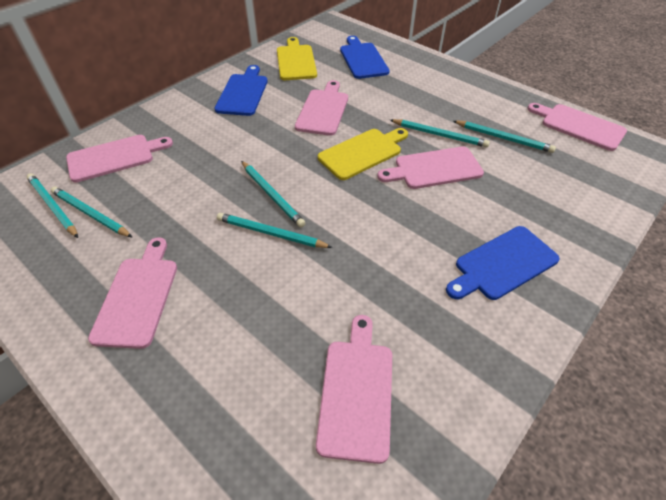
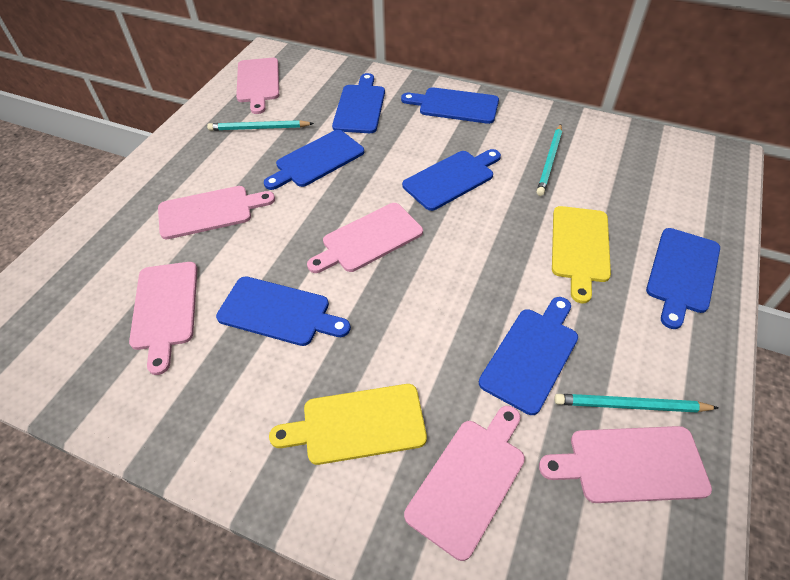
blue cutting board: [214,65,268,116] [340,36,390,79] [446,226,560,300] = 3 -> [216,276,351,346] [264,130,364,190] [332,73,385,133] [401,87,499,124] [402,149,501,211] [479,297,578,415] [646,228,720,329] = 7
turquoise pencil: [27,173,78,238] [51,187,133,238] [217,213,333,248] [241,161,306,228] [390,119,490,148] [453,121,556,153] = 6 -> [207,120,314,131] [536,124,562,196] [554,394,718,413] = 3

